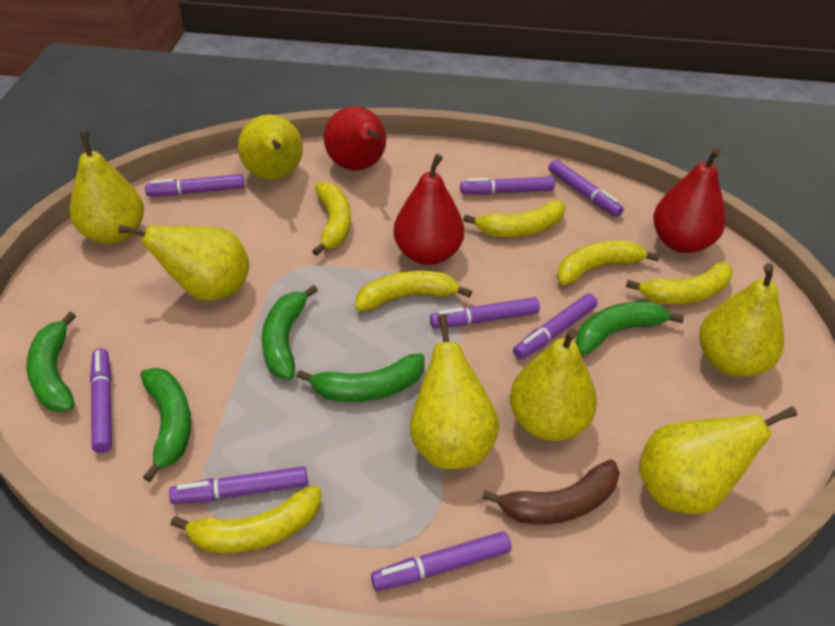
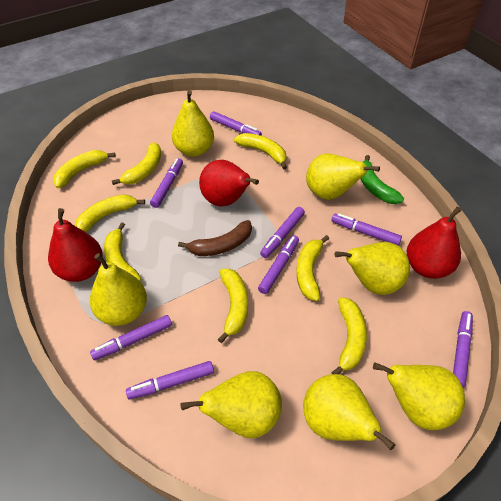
green banana: [26,312,76,412] [140,368,191,482] [262,285,318,379] [297,353,425,402] [576,301,684,355] = 5 -> [360,155,404,204] = 1
yellow banana: [170,485,321,553] [312,182,351,256] [355,270,472,311] [463,200,565,237] [557,240,660,285] [626,262,733,304] = 6 -> [53,150,116,188] [74,194,145,232] [104,222,142,282] [112,142,161,185] [218,269,248,343] [234,133,287,169] [296,235,329,301] [332,297,367,374] = 8

